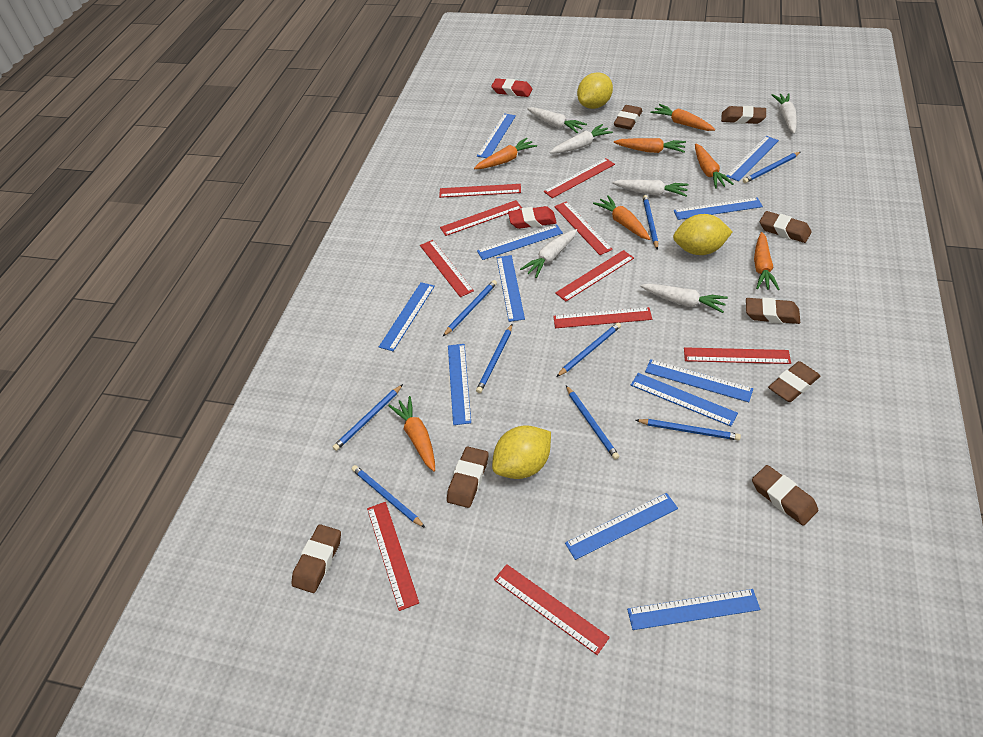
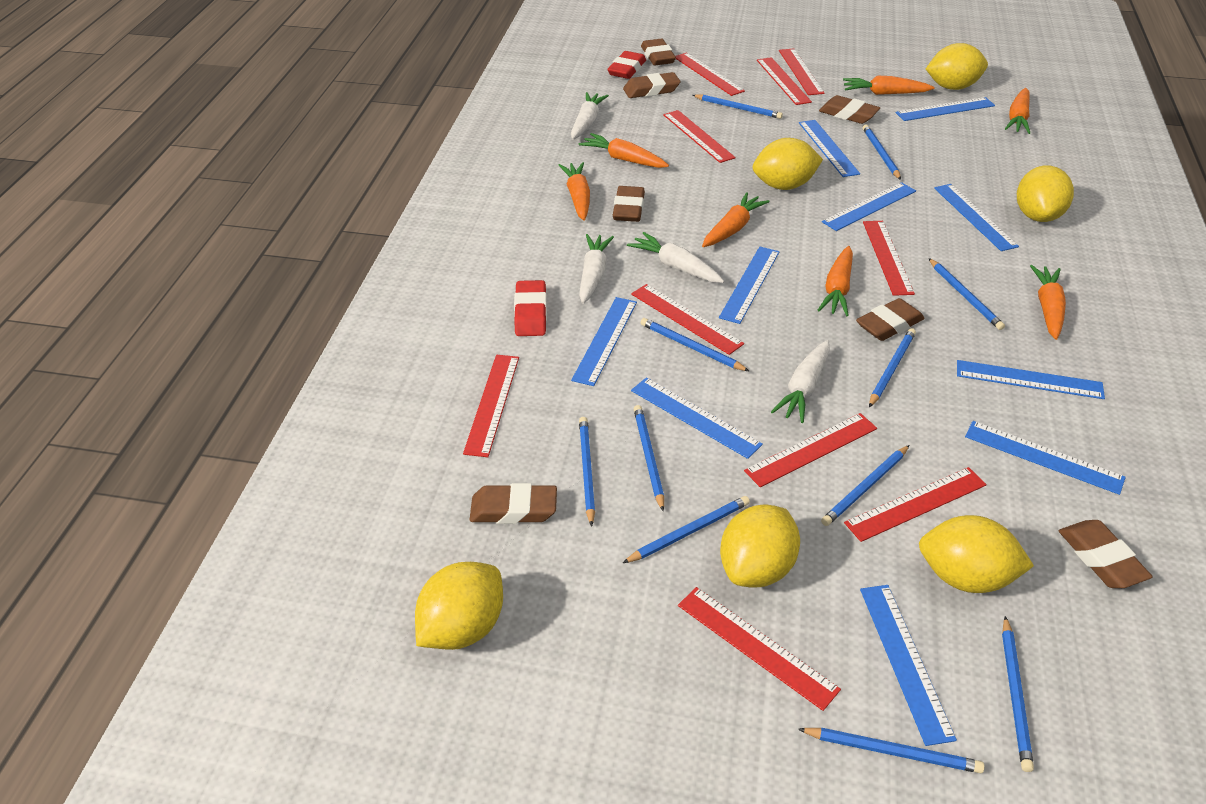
blue pencil: [333,384,403,451] [352,465,425,528] [443,280,497,336] [476,324,512,393] [556,322,621,377] [566,386,620,460] [636,419,741,441] [643,195,658,250] [743,152,801,183] = 9 -> [579,417,595,527] [623,496,750,563] [634,405,664,511] [641,318,749,371] [693,94,783,119] [798,728,985,773] [821,445,909,526] [863,125,901,180] [869,328,916,407] [929,258,1005,330] [1002,616,1034,772] = 11
blue ruler: [379,282,435,351] [448,344,471,425] [477,113,516,158] [477,224,563,260] [497,255,525,322] [565,493,678,560] [627,589,760,630] [631,373,738,426] [645,359,753,402] [674,197,763,220] [726,136,779,181] = 11 -> [571,297,637,386] [631,378,763,459] [719,247,779,324] [799,120,860,177] [822,182,916,231] [860,585,957,746] [896,97,995,121] [934,184,1019,251] [957,360,1105,399] [965,421,1126,495] = 10
brown eraser: [292,524,341,593] [447,447,489,508] [614,105,642,130] [721,106,766,124] [746,297,800,324] [752,465,818,526] [760,211,811,243] [768,361,820,402] = 8 -> [470,483,557,524] [613,186,645,222] [623,72,680,98] [641,39,676,65] [819,95,880,124] [856,298,925,341] [1059,520,1153,588] = 7
white carrot: [520,229,577,278] [527,107,587,133] [550,124,613,154] [612,180,689,196] [640,284,728,313] [772,93,797,134] = 6 -> [571,92,609,140] [579,234,614,304] [627,232,724,283] [771,340,830,423] = 4
yellow lemon: [492,425,551,479] [577,72,613,109] [673,214,733,255] = 3 -> [415,562,503,650] [720,504,800,588] [753,138,823,190] [919,515,1034,593] [926,43,988,90] [1017,165,1074,222] = 6

